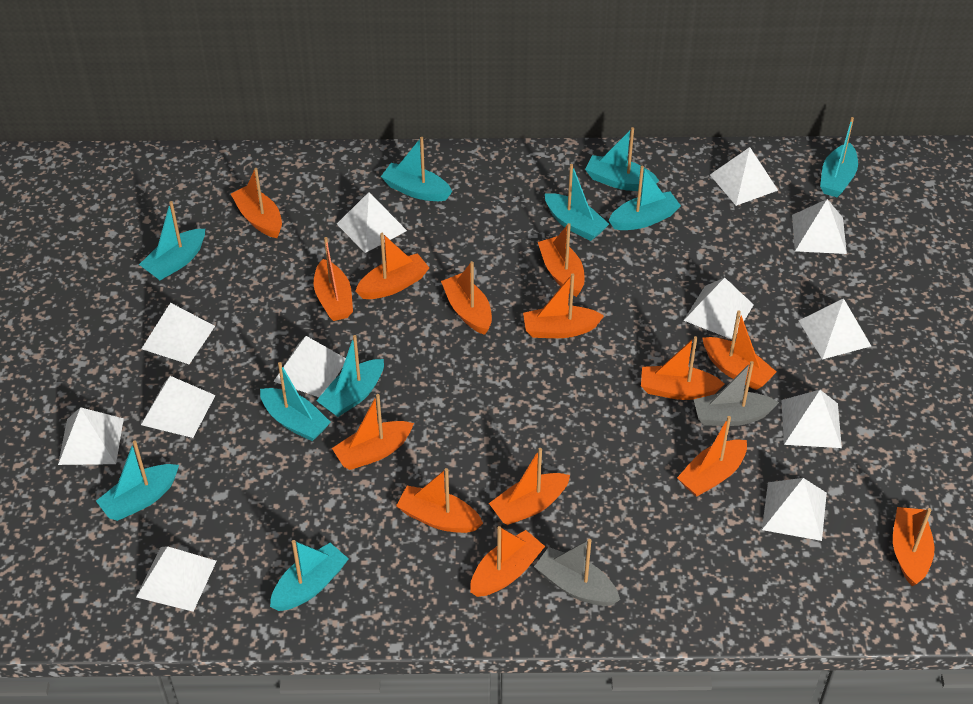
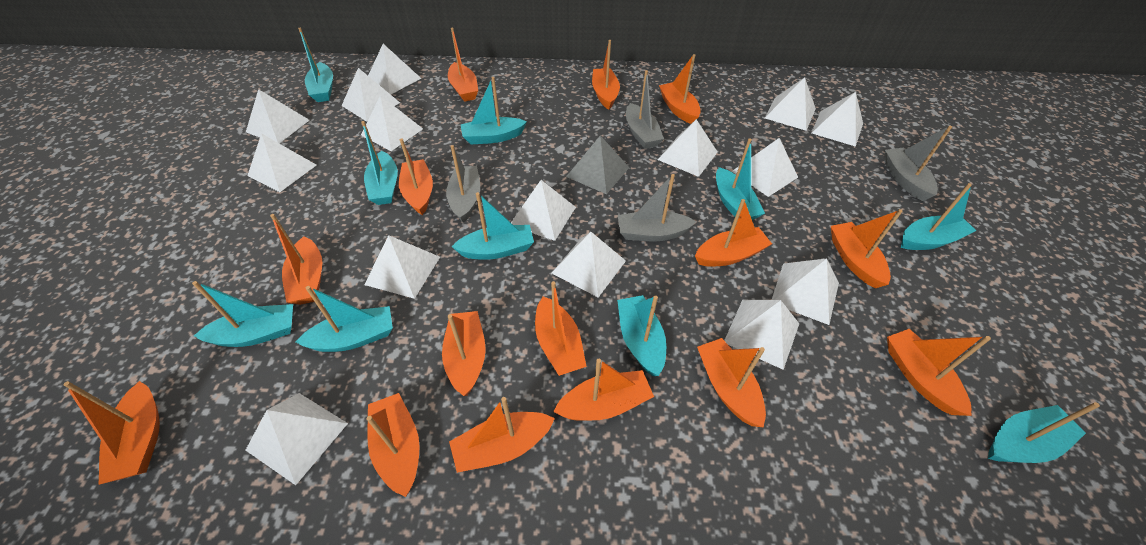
grey boat: [534,539,620,606] [694,361,779,426] = 2 -> [446,145,480,223] [618,174,696,241] [626,70,664,149] [885,126,952,201] = 4
grey pyramid: none = 0 -> [566,136,629,194] = 1
orange boat: [231,168,282,238] [314,237,353,321] [332,394,414,470] [355,233,429,299] [396,468,483,533] [441,261,492,335] [470,526,545,597] [489,448,570,525] [523,273,604,338] [538,223,585,297] [641,336,725,400] [677,416,747,497] [702,311,777,390] [893,507,935,586] = 14 -> [63,381,160,485] [270,214,323,305] [367,393,420,497] [399,138,433,215] [442,311,486,396] [448,27,478,102] [449,397,555,473] [535,281,587,376] [553,359,654,421] [592,40,620,110] [659,54,701,124] [695,199,772,267] [697,338,766,428] [831,209,903,288] [887,329,991,416] = 15
white pyramid: [58,407,124,465] [136,546,216,612] [141,376,216,438] [142,303,215,364] [273,336,346,397] [337,192,407,253] [683,278,754,339] [710,147,778,206] [762,478,827,541] [781,390,842,448] [792,199,847,254] [798,298,871,360] = 12 -> [246,89,309,143] [246,393,348,485] [247,133,316,192] [342,68,400,122] [361,95,423,151] [364,235,440,299] [368,44,421,95] [511,180,576,241] [552,232,626,297] [658,119,717,177] [724,300,799,370] [732,138,798,197] [765,77,816,131] [772,258,839,325] [812,92,863,147] = 15

